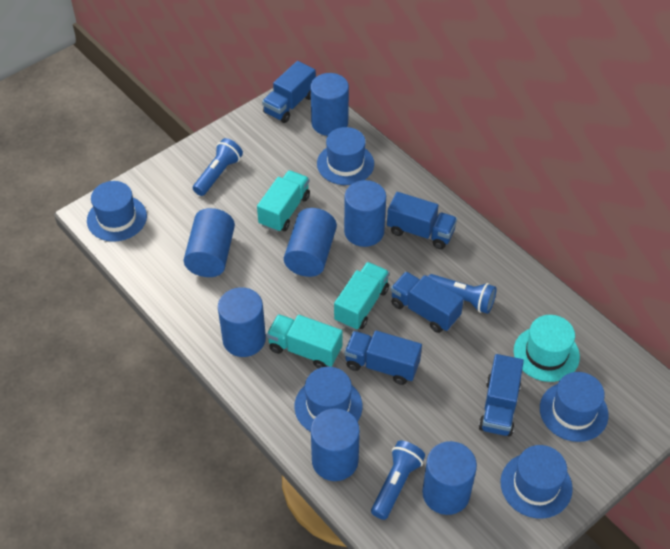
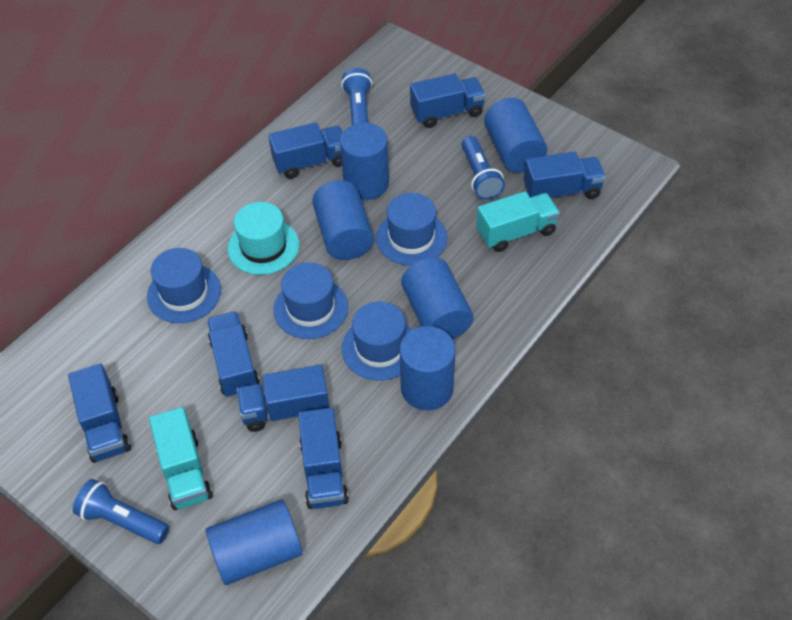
blue cylinder: [184,208,235,277] [218,287,266,357] [284,208,337,277] [311,73,349,136] [311,408,360,481] [344,180,386,247] [422,441,477,515] = 7 -> [206,499,303,585] [312,180,374,260] [340,123,389,200] [400,326,455,411] [401,257,474,339] [484,98,547,173] = 6
blue hat: [87,181,147,242] [294,367,362,432] [317,127,374,185] [500,445,573,519] [540,372,609,442] = 5 -> [147,248,221,323] [273,262,348,339] [341,302,412,381] [376,193,447,266] = 4
blue truck: [262,61,316,123] [344,331,422,385] [387,192,457,249] [391,272,464,333] [479,354,524,437] = 5 -> [68,364,131,463] [207,311,260,398] [237,365,330,432] [268,122,343,179] [298,408,349,509] [410,73,485,128] [524,152,606,199] = 7
turquoise truck: [257,170,310,232] [267,314,343,369] [334,262,389,330] = 3 -> [149,407,213,510] [476,191,560,252] = 2

